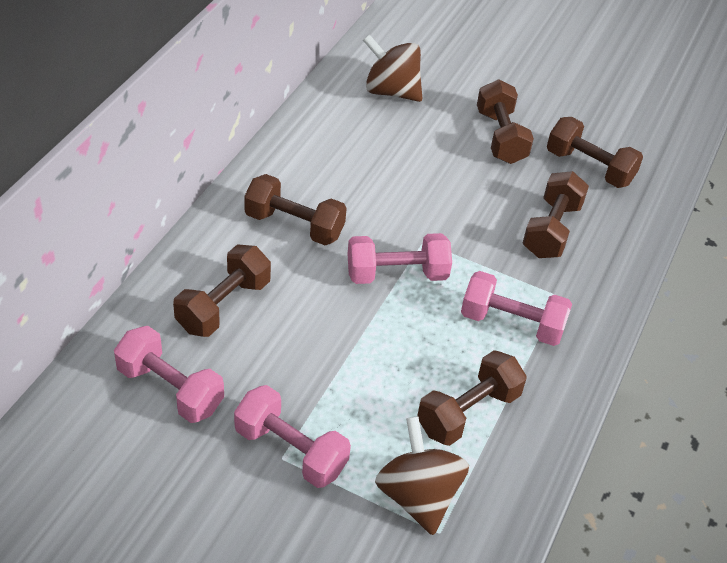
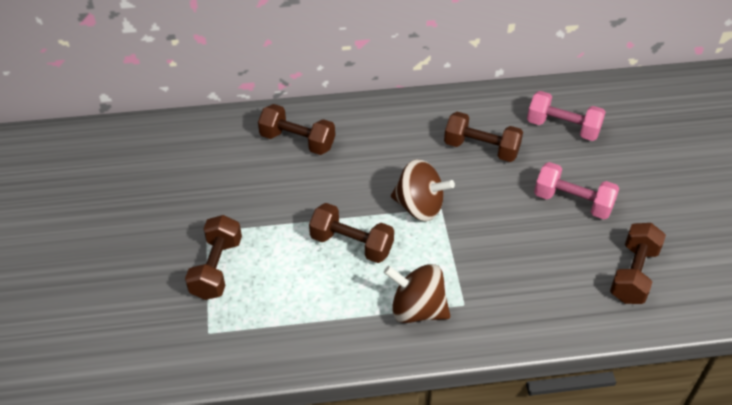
brown dumbbell: [173,245,271,337] [244,174,347,245] [417,350,527,446] [477,80,534,164] [523,171,589,258] [547,117,643,188] = 6 -> [185,215,242,300] [258,104,335,155] [309,203,394,263] [444,112,523,162] [610,223,666,304] = 5
pink dumbbell: [114,326,224,423] [234,385,351,488] [347,233,452,284] [461,271,572,346] = 4 -> [527,91,606,141] [534,162,620,219] = 2

